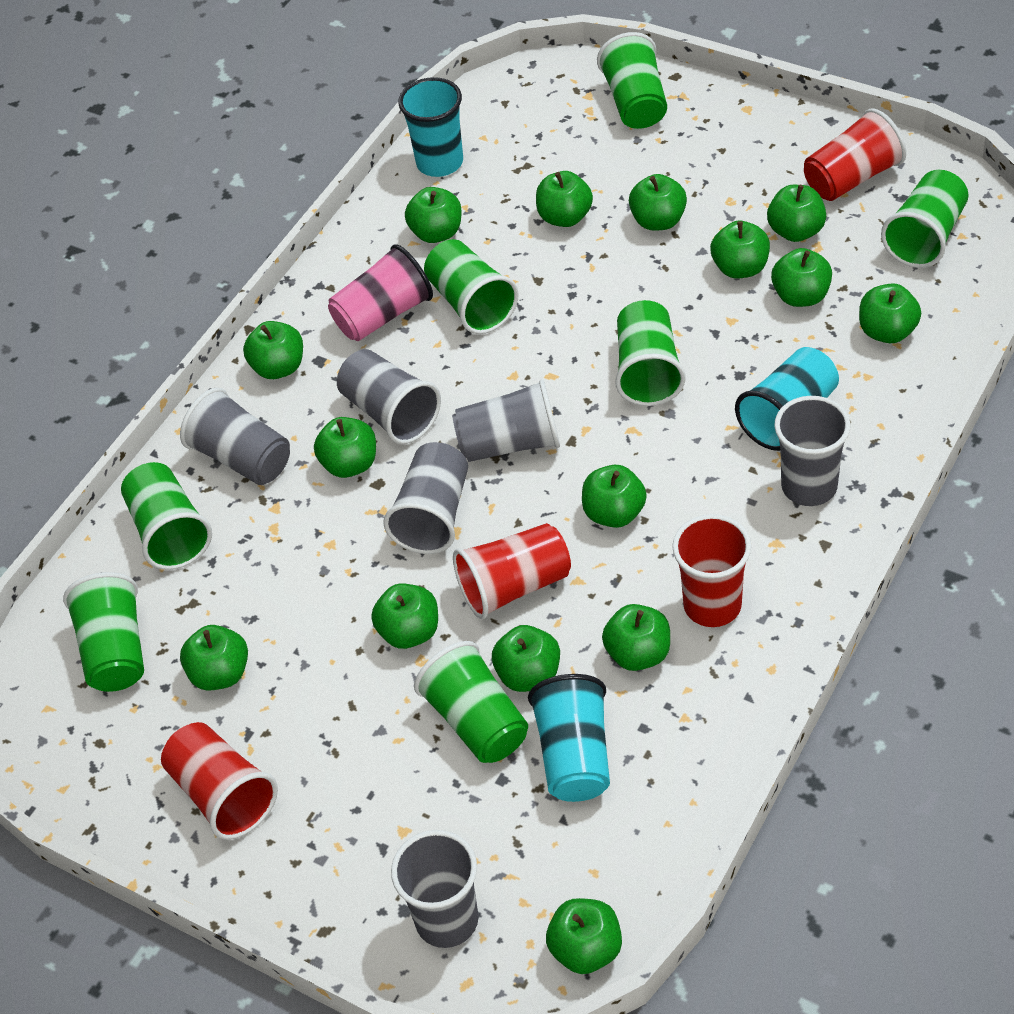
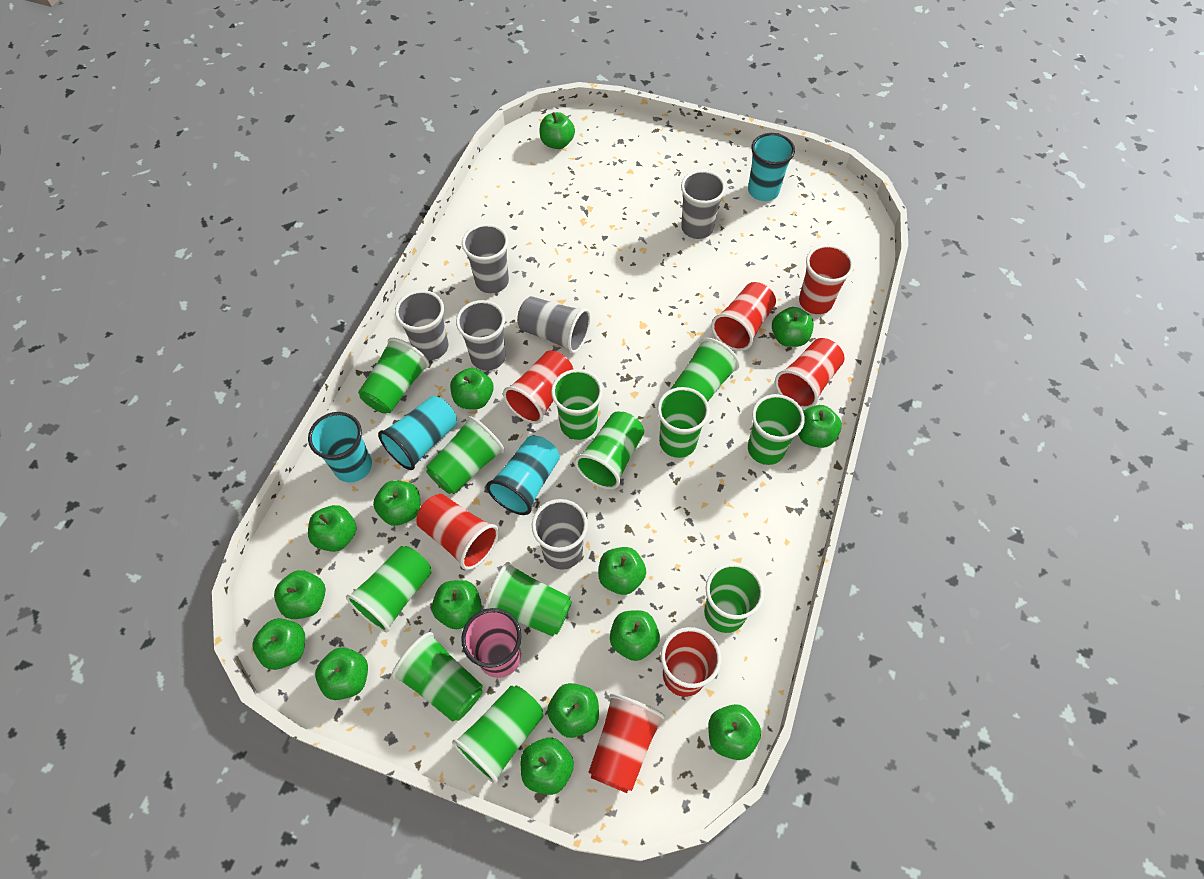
green cup: [63,572,144,692] [121,462,212,570] [414,641,528,763] [424,239,519,334] [597,32,667,129] [615,300,686,406] [881,170,969,268] = 7 -> [346,546,432,633] [358,338,429,414] [392,632,483,722] [426,416,504,494] [452,686,544,783] [484,562,572,636] [551,369,603,440] [575,412,644,489] [657,387,710,458] [670,338,740,402] [704,563,764,633] [748,394,805,465] = 12
red cup: [161,722,278,840] [453,523,571,619] [672,514,751,627] [804,108,906,201] = 4 -> [416,494,499,570] [503,350,573,424] [588,694,665,793] [661,627,721,697] [711,282,776,351] [775,338,845,409] [799,245,854,314] = 7
turquoise cup: [398,77,463,177] [528,674,610,802] [735,347,839,451] = 3 -> [308,412,372,482] [378,396,457,470] [486,436,560,515] [748,133,795,201] = 4

